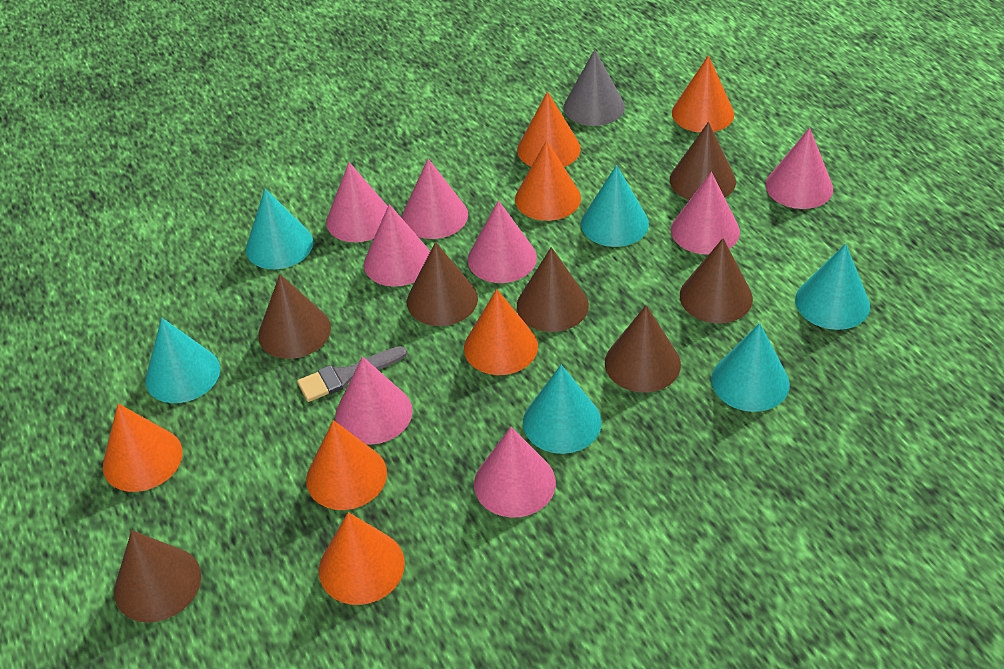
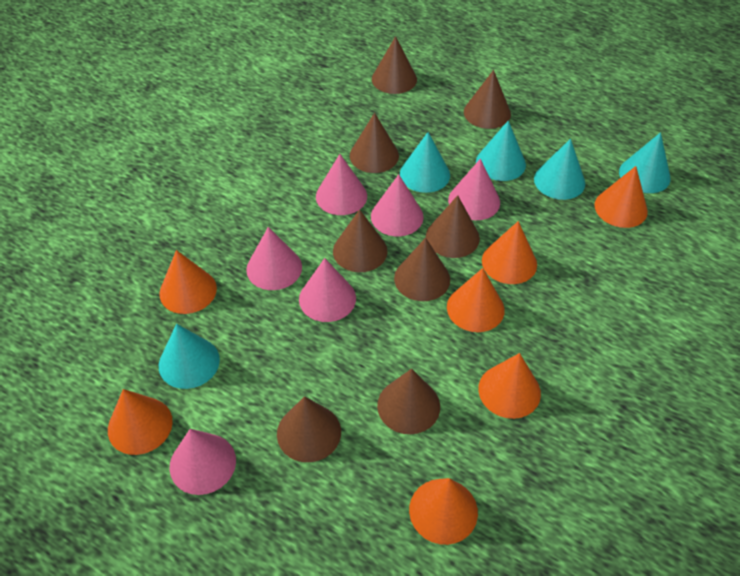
brown cone: [114,530,201,623] [258,274,331,359] [407,242,478,326] [517,247,589,332] [605,305,681,393] [670,122,736,200] [680,238,753,323] = 7 -> [277,396,341,462] [333,209,388,272] [350,113,399,173] [372,36,417,94] [377,369,440,434] [394,238,450,301] [426,195,480,258] [464,70,511,129] = 8
grey brush: [297,346,407,402] = 1 -> none = 0
grey cone: [564,49,625,126] = 1 -> none = 0
pink cone: [326,162,388,242] [335,356,413,445] [364,204,430,287] [402,158,468,239] [468,200,537,283] [474,427,556,518] [671,172,740,255] [766,128,833,209] = 8 -> [170,429,236,495] [246,227,302,290] [299,258,356,322] [316,154,367,215] [371,174,424,236] [448,159,500,220] = 6
turquoise cone: [145,318,220,403] [246,188,313,269] [523,365,602,454] [581,165,649,247] [711,323,790,412] [795,243,870,330] = 6 -> [159,324,220,389] [400,132,450,193] [476,121,526,181] [534,139,585,200] [619,132,671,193] = 5

